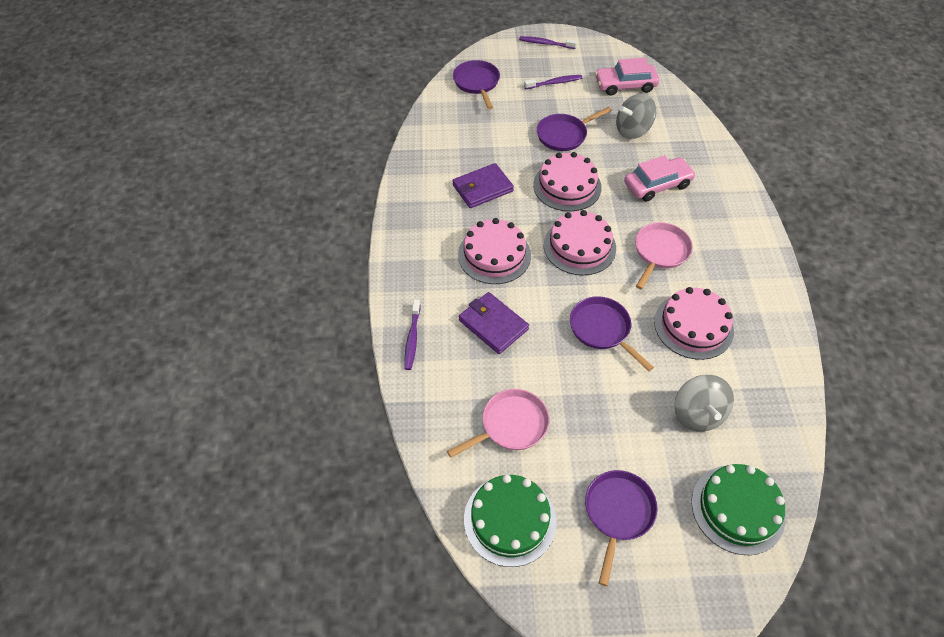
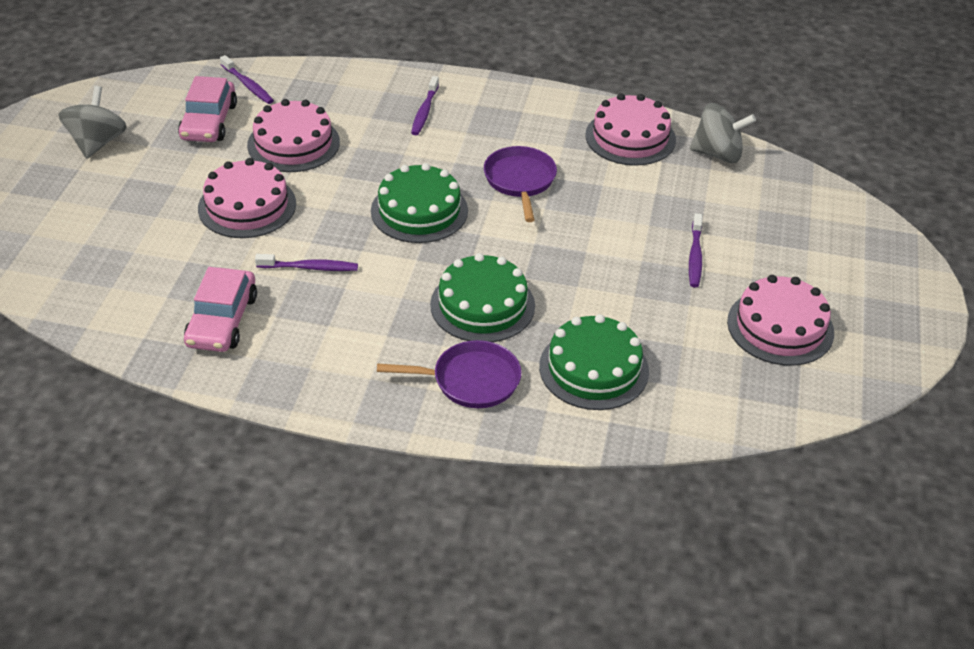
green cake: [464,474,556,567] [691,464,786,555] = 2 -> [371,163,468,243] [430,253,535,342] [539,314,649,410] = 3
pink pan: [447,389,549,458] [635,222,693,290] = 2 -> none = 0
purple pan: [453,60,500,109] [537,107,612,151] [570,296,654,371] [585,470,658,586] = 4 -> [377,340,521,408] [484,146,557,222] = 2
purple toothbrush: [404,299,420,370] [519,36,577,49] [524,75,582,89] = 3 -> [220,55,274,104] [255,254,358,271] [411,76,439,135] [689,213,702,288] = 4
purple wallet: [452,163,514,208] [459,292,529,354] = 2 -> none = 0

